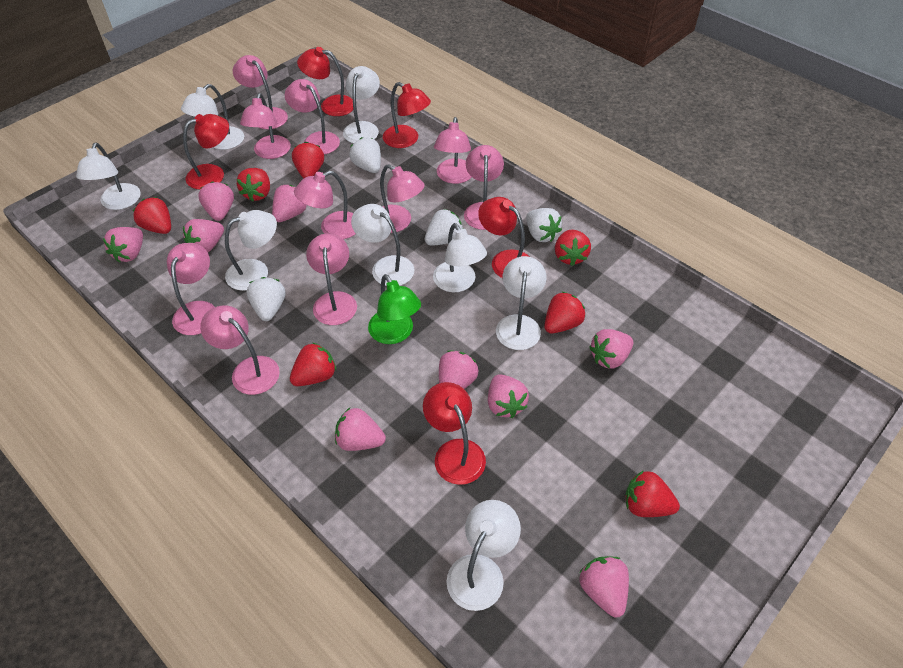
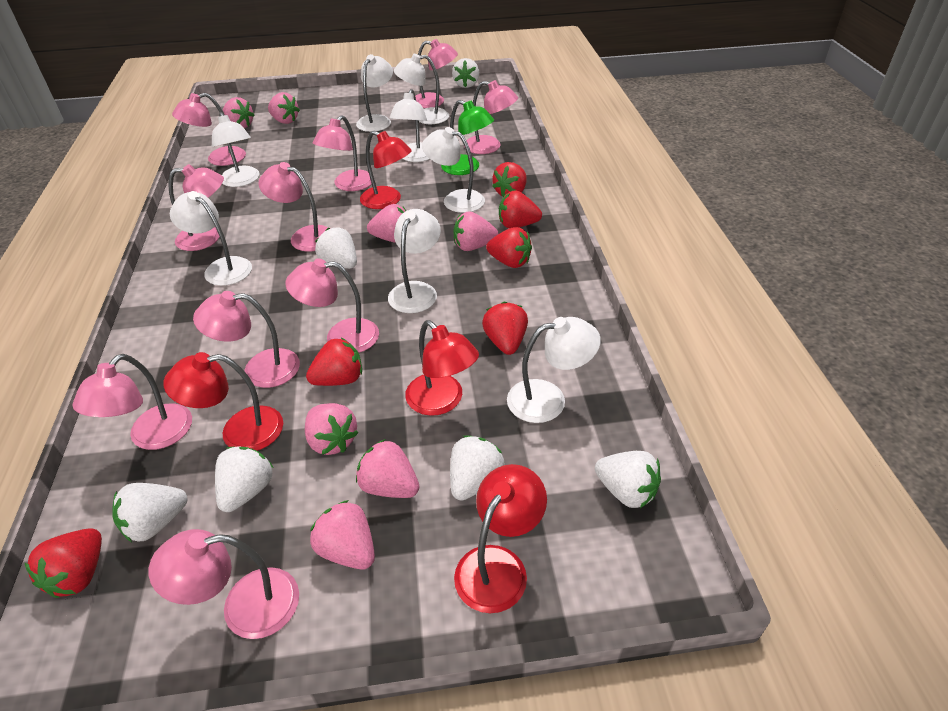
pink strawberry: [103,227,143,263] [183,219,224,252] [198,181,234,221] [272,185,307,222] [335,408,386,451] [439,350,478,389] [488,374,529,418] [579,556,629,617] [589,329,634,369] = 9 -> [223,97,254,128] [268,92,300,124] [305,403,358,455] [310,500,375,569] [356,439,419,498] [367,204,406,243] [454,211,498,251] = 7
red lamp: [183,114,229,189] [297,47,353,116] [383,82,431,148] [423,382,486,485] [478,197,530,278] = 5 -> [164,352,283,451] [360,131,412,209] [405,320,479,416] [454,464,547,613] = 4
red strawberry: [133,197,171,234] [237,168,270,202] [290,342,336,386] [292,142,324,178] [544,291,585,334] [555,230,591,266] [625,470,680,517] = 7 -> [24,528,102,598] [306,338,362,386] [482,302,528,355] [486,227,532,268] [492,162,527,197] [499,190,542,228] = 6
white strawberry: [247,277,285,321] [349,137,381,173] [425,209,463,246] [526,208,562,242] = 4 -> [113,483,188,542] [215,447,274,512] [315,228,357,269] [450,435,505,501] [452,58,480,88] [595,451,661,508] = 6

